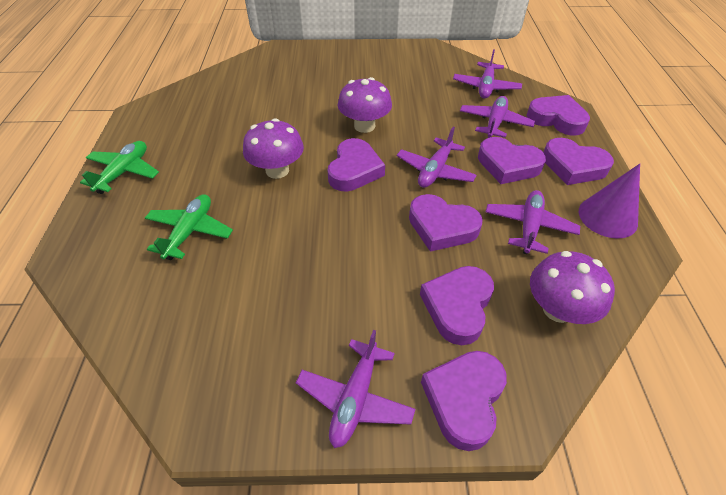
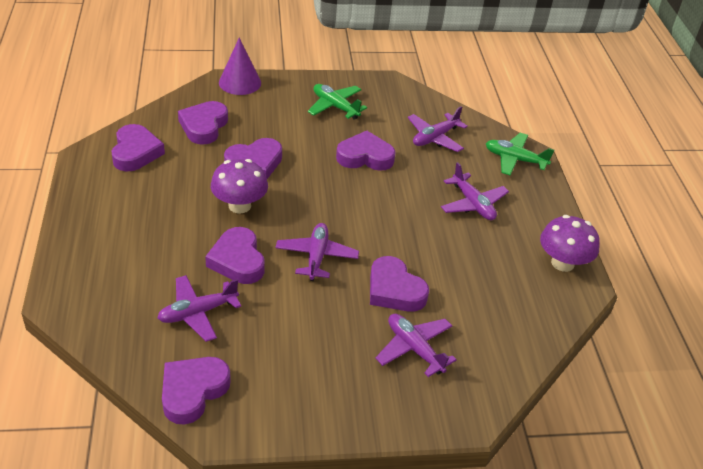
purple mushroom: [243,118,304,179] [338,77,392,133] [530,251,615,324] = 3 -> [211,159,268,213] [540,215,600,272] = 2

